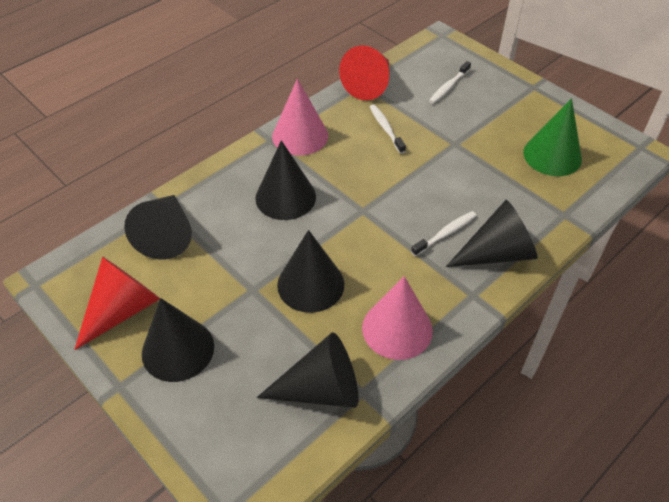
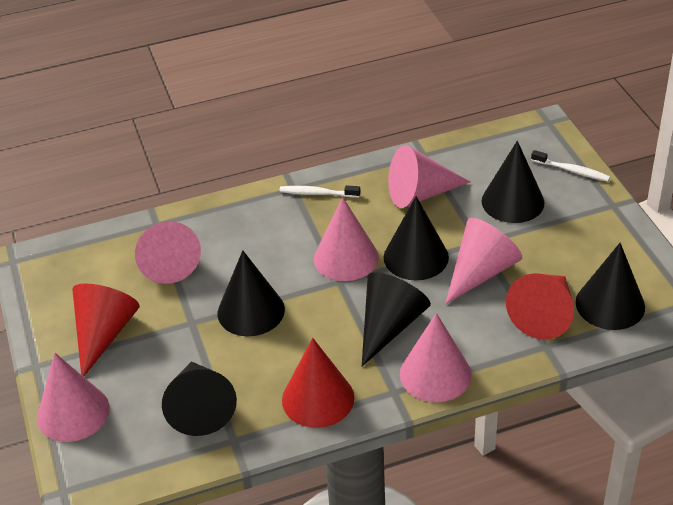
green cone: [523,98,582,176] = 1 -> none = 0
pink cone: [272,79,328,156] [362,276,433,360] = 2 -> [37,353,110,442] [135,221,201,284] [314,197,379,281] [388,145,470,208] [400,313,471,403] [445,218,522,304] = 6
red cone: [74,257,160,350] [339,46,389,100] = 2 -> [72,284,140,376] [282,338,354,428] [506,273,574,339] = 3
white toothbrush: [370,104,406,154] [411,211,477,256] [429,61,471,104] = 3 -> [279,185,360,198] [531,150,610,182] = 2

